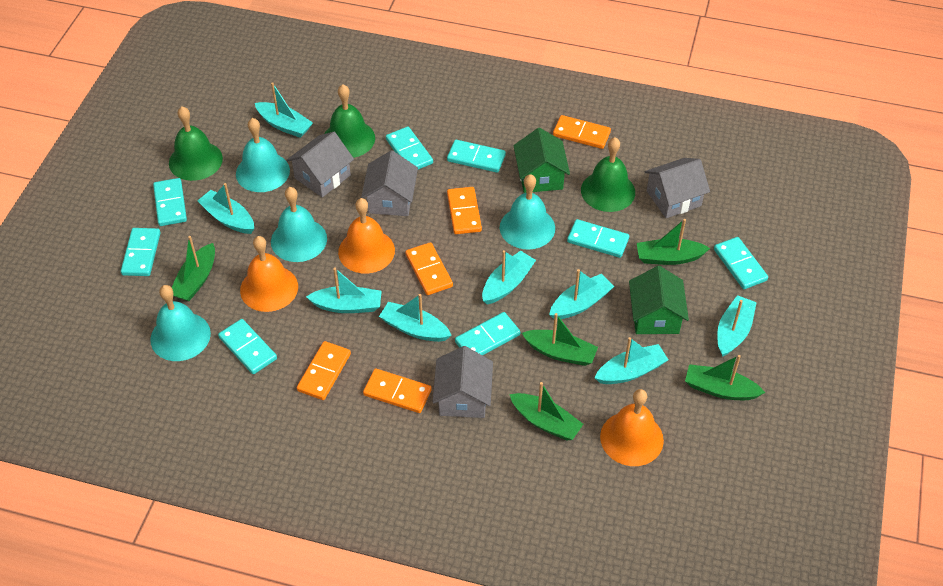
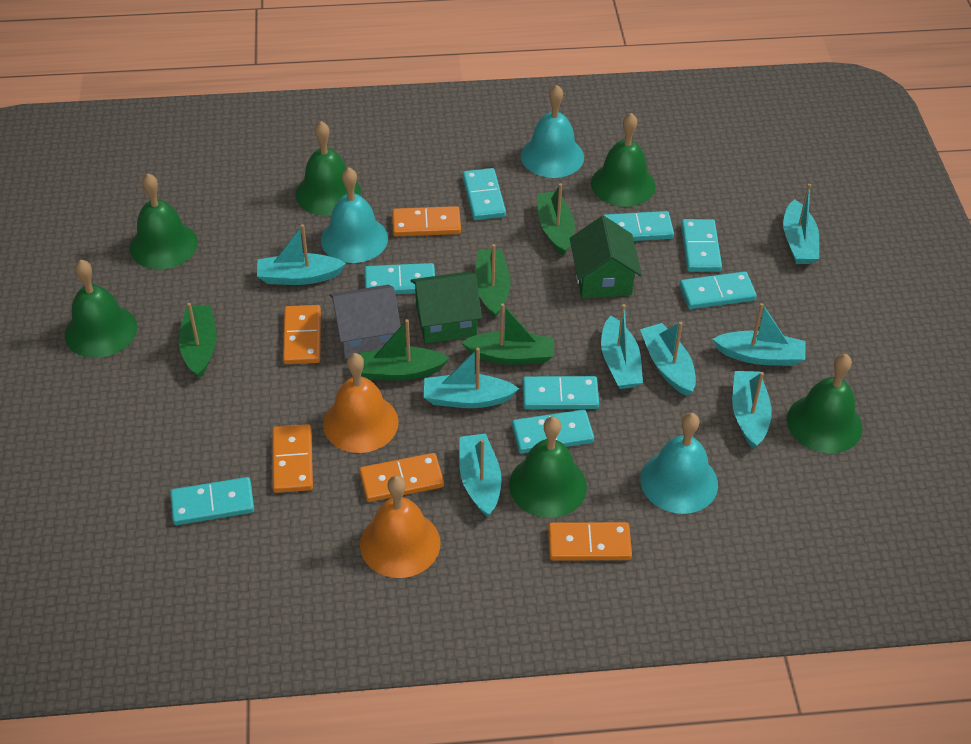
green bell: [169,106,223,181] [324,84,375,158] [581,137,635,212] = 3 -> [65,259,137,358] [129,173,198,270] [295,121,361,216] [509,416,587,518] [591,113,656,207] [787,354,863,453] = 6
grey house: [286,132,354,197] [361,150,418,216] [433,346,493,418] [645,158,710,218] = 4 -> [330,285,401,358] = 1
orange bell: [240,236,298,312] [338,198,395,273] [600,389,664,466] = 3 -> [323,353,399,453] [360,475,441,578] = 2
turquoise bell: [150,285,211,361] [236,118,290,192] [271,187,327,262] [500,174,555,249] = 4 -> [321,167,388,263] [521,85,584,178] [640,413,718,514] = 3

